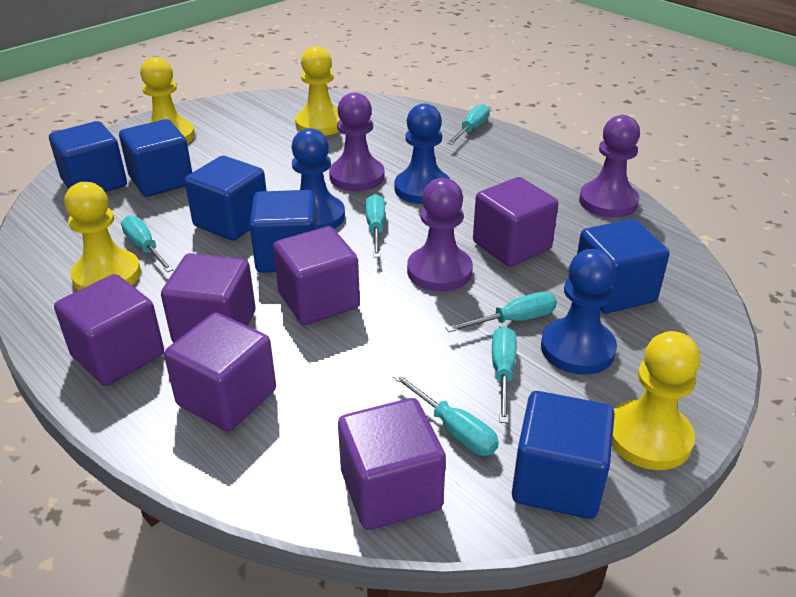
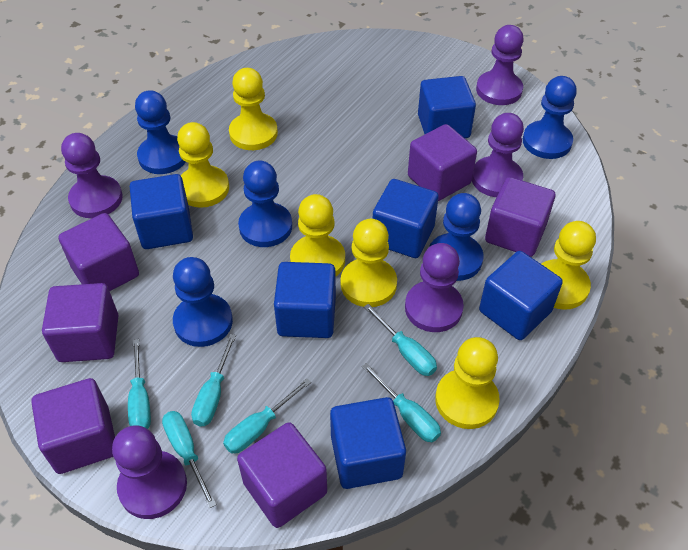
blue pawn: [291,128,345,229] [395,103,450,204] [541,249,617,375] = 3 -> [135,90,186,174] [173,257,233,347] [238,161,292,247] [429,193,484,281] [523,76,577,159] = 5
purple pawn: [329,92,385,191] [407,178,473,292] [579,115,640,218] = 3 -> [61,133,123,218] [112,425,187,519] [405,243,464,332] [472,113,524,197] [476,25,524,105] = 5
yellow pawn: [64,182,141,291] [140,57,195,143] [295,46,340,136] [612,331,700,470] = 4 -> [177,122,229,208] [229,68,278,150] [290,194,345,277] [341,219,397,307] [435,337,500,429] [541,221,596,310] = 6

